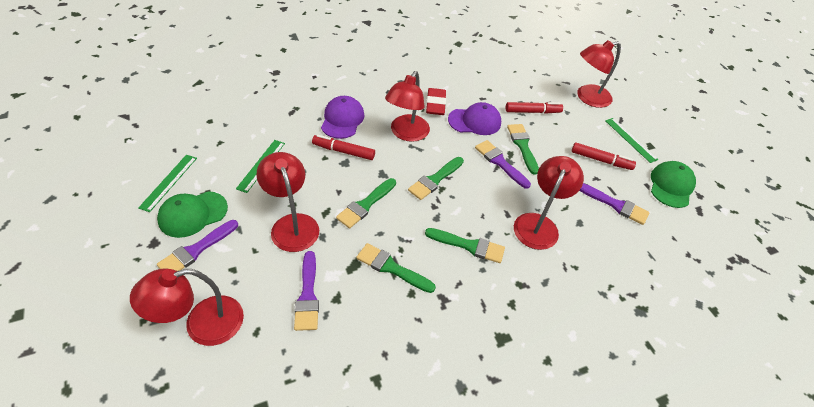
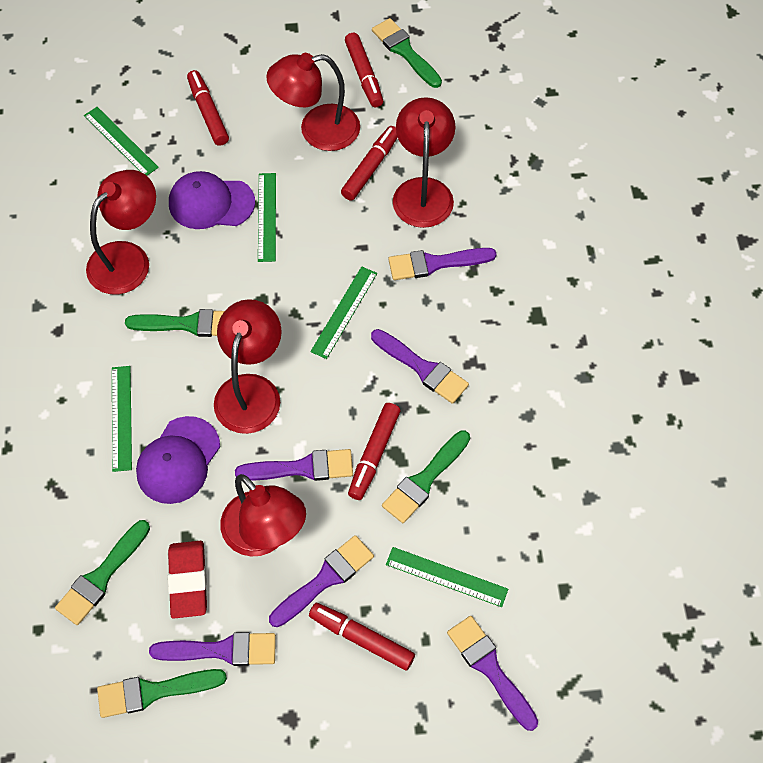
green cap: [157,191,228,238] [651,161,696,208] = 2 -> none = 0
green ruler: [138,155,197,212] [236,140,285,193] [605,118,658,163] = 3 -> [84,107,159,176] [112,366,132,472] [258,173,276,262] [310,266,377,359] [386,547,508,607] = 5
purple brush: [157,220,238,271] [294,251,319,331] [475,140,531,189] [579,183,650,225] = 4 -> [149,632,276,666] [235,449,353,481] [269,535,374,627] [371,329,469,404] [388,248,496,280] [447,616,538,731] = 6
red marker: [312,135,375,160] [505,102,563,114] [572,142,636,170] = 3 -> [187,70,229,146] [309,603,415,671] [341,126,398,200] [345,33,383,107] [348,403,401,500] = 5

